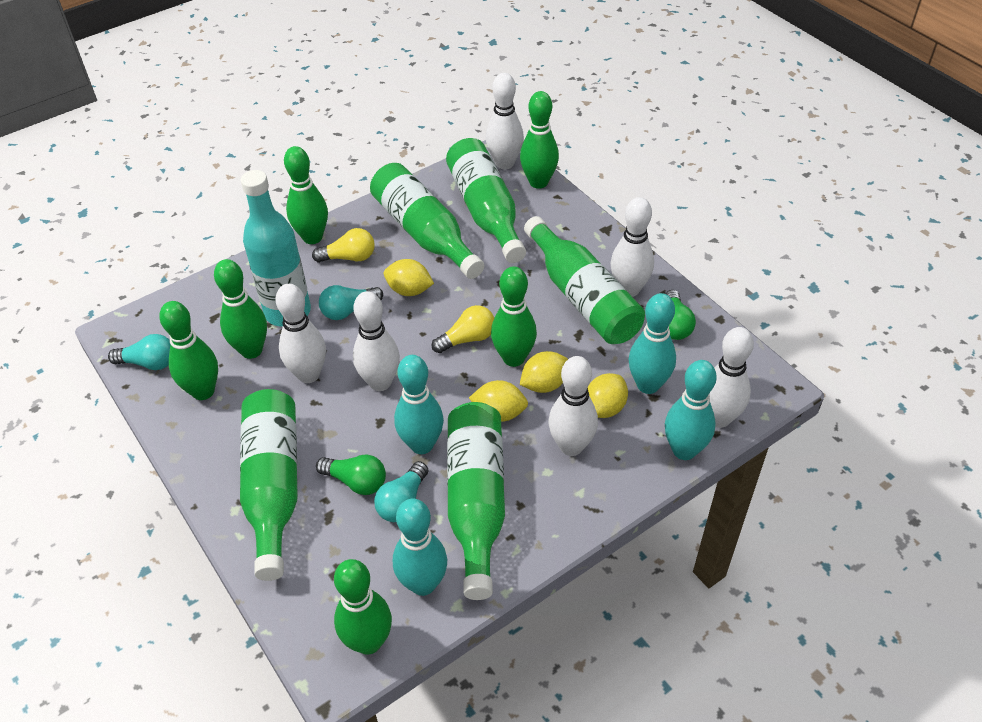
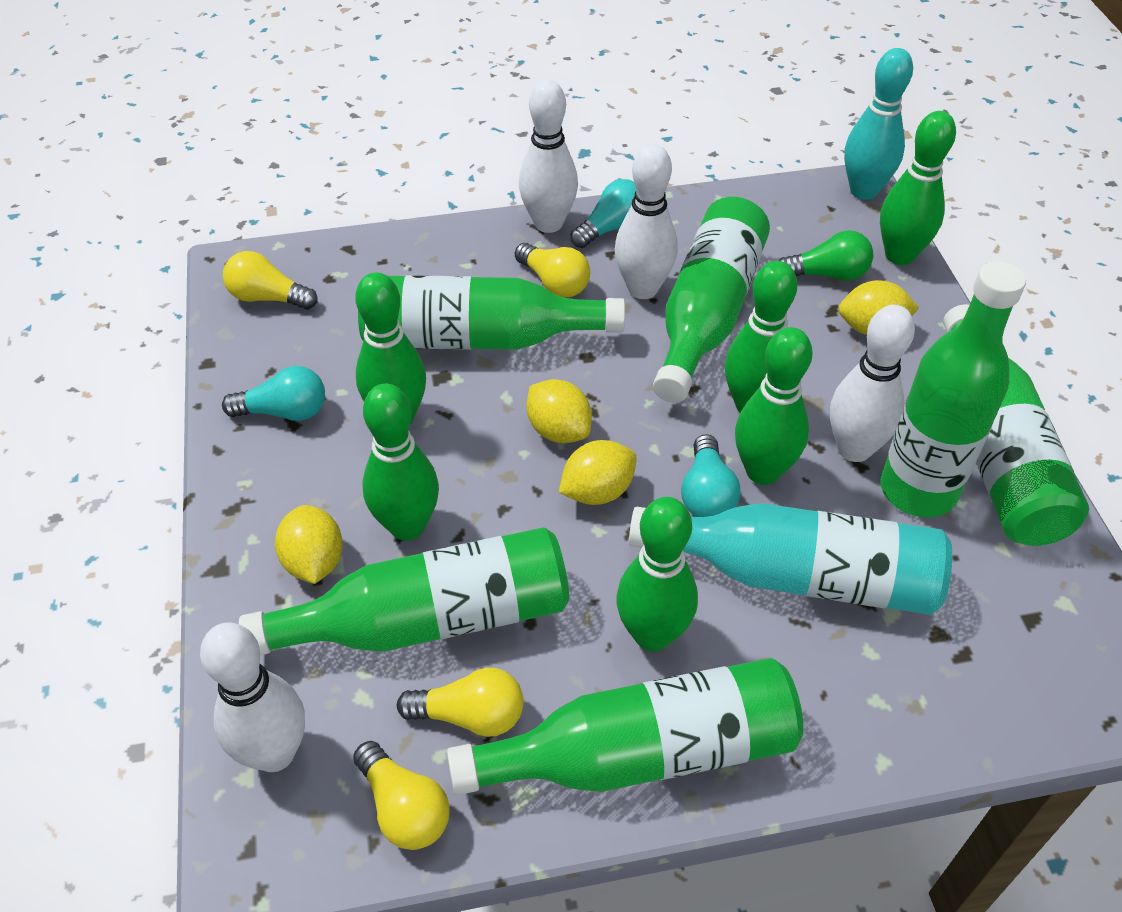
green bottle: [240,389,298,581] [370,163,484,279] [446,138,526,263] [447,402,505,600] [524,216,645,344] = 5 -> [239,527,569,655] [358,275,625,350] [447,658,803,795] [653,197,770,403] [880,261,1026,517] [943,304,1089,546] = 6
green light bulb: [316,454,386,495] [666,290,696,340] = 2 -> [779,230,873,281] = 1
turquoise bowling pin: [393,499,447,596] [394,355,444,454] [628,293,676,394] [665,360,717,460] = 4 -> [844,48,913,200] = 1
white bowling pin: [275,284,326,383] [353,291,400,391] [486,73,524,169] [549,356,598,456] [611,197,654,297] [709,327,754,428] = 6 -> [200,622,305,772] [519,80,578,233] [615,144,678,299] [830,305,915,462] = 4
yellow light bulb: [312,228,375,263] [432,305,494,353] = 2 -> [223,251,318,310] [353,741,450,850] [396,668,524,737] [515,243,590,298] = 4

